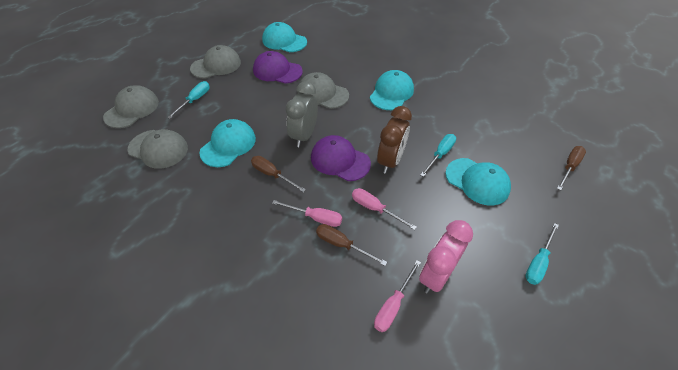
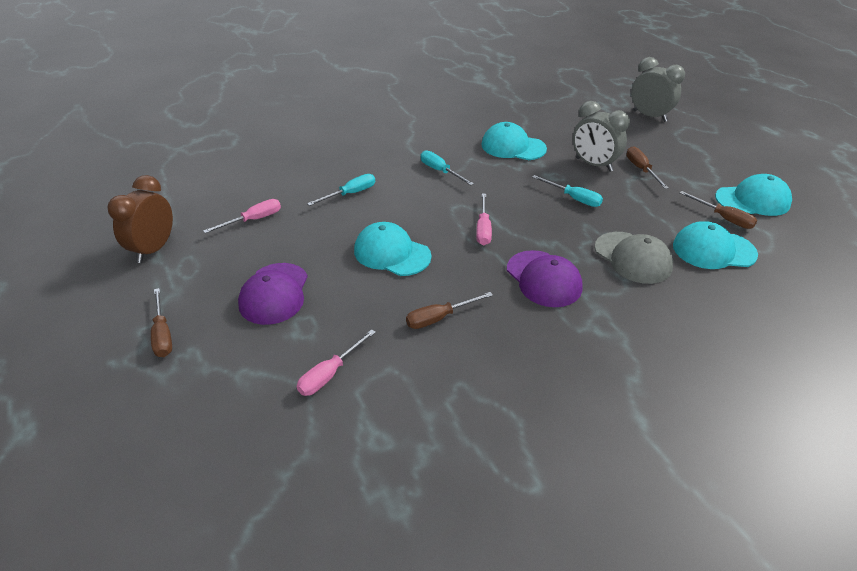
brown screwdriver: [251,156,306,192] [316,224,387,266] [557,146,586,190] = 3 -> [151,288,172,357] [406,292,493,329] [626,146,669,189] [680,191,757,229] = 4
grey cap: [103,85,159,128] [128,129,188,169] [190,45,241,79] [297,72,349,109] = 4 -> [595,232,673,284] = 1
grey clock: [285,81,318,147] = 1 -> [573,101,630,172] [631,57,685,122] = 2
pink clock: [419,220,473,294] = 1 -> none = 0

